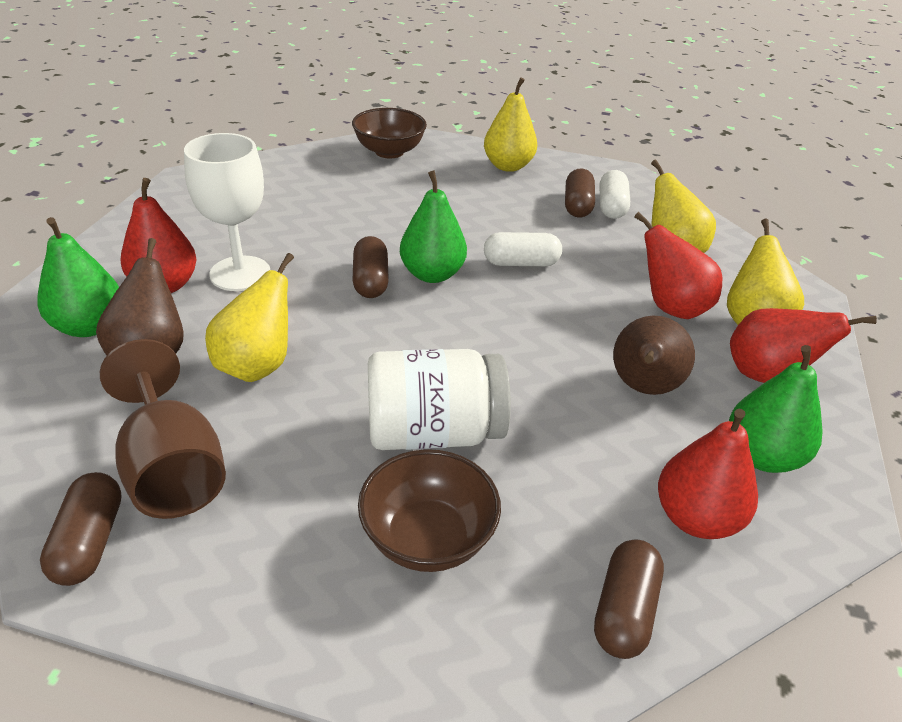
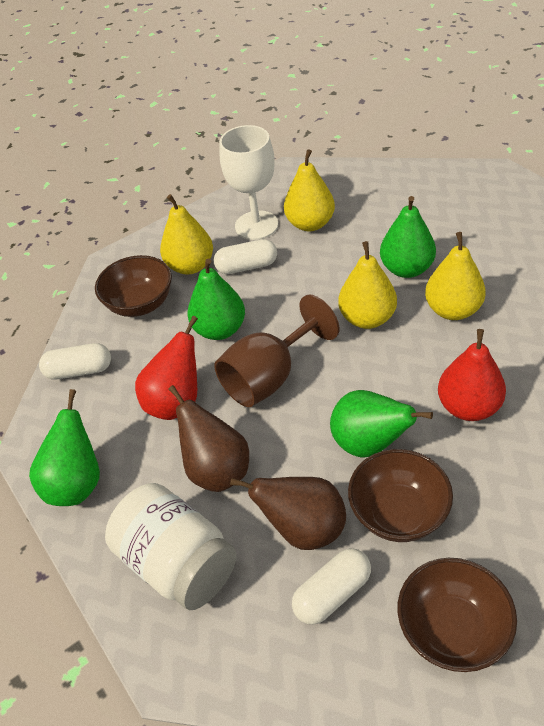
brown bowl: [352,108,427,158] [358,449,501,572] = 2 -> [95,255,172,317] [348,449,453,542] [398,558,517,672] = 3
brown capsule: [40,472,122,586] [353,236,389,298] [565,169,595,217] [594,540,664,659] = 4 -> none = 0
green pear: [37,217,119,337] [400,171,467,283] [729,345,823,473] = 3 -> [29,389,100,506] [187,259,245,340] [330,390,433,458] [380,196,436,278] = 4
red pear: [121,178,197,293] [634,212,722,319] [658,409,758,539] [730,308,877,383] = 4 -> [135,316,198,420] [438,329,506,421] = 2
white capsule: [484,232,562,266] [600,170,630,219] = 2 -> [39,343,111,380] [214,239,277,274] [292,548,371,625] = 3

